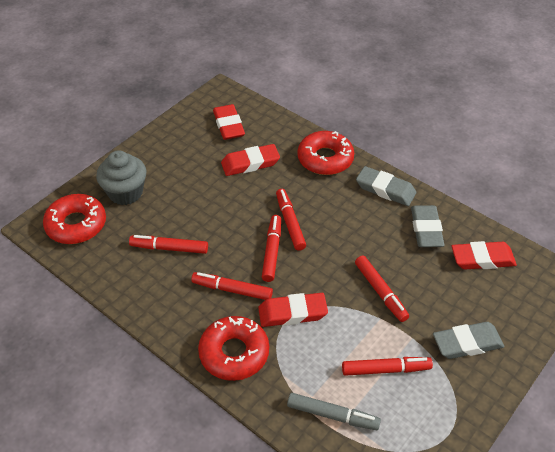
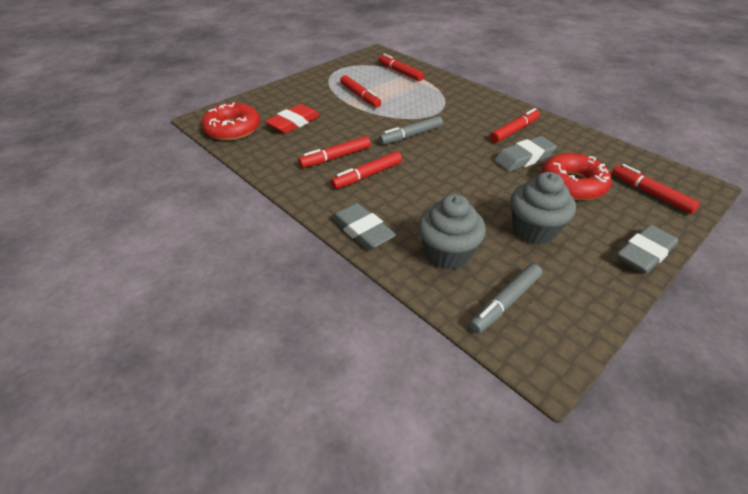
grey cupcake: [96,150,146,205] = 1 -> [418,194,486,270] [510,172,576,245] = 2
grey marker: [287,393,381,430] = 1 -> [379,116,443,145] [469,263,543,334] = 2
red donut: [43,194,106,244] [198,316,269,381] [297,131,354,175] = 3 -> [201,102,260,141] [541,153,612,200] = 2
red eraser: [213,104,245,140] [221,144,280,176] [258,293,328,327] [451,241,517,269] = 4 -> [265,104,320,134] = 1

